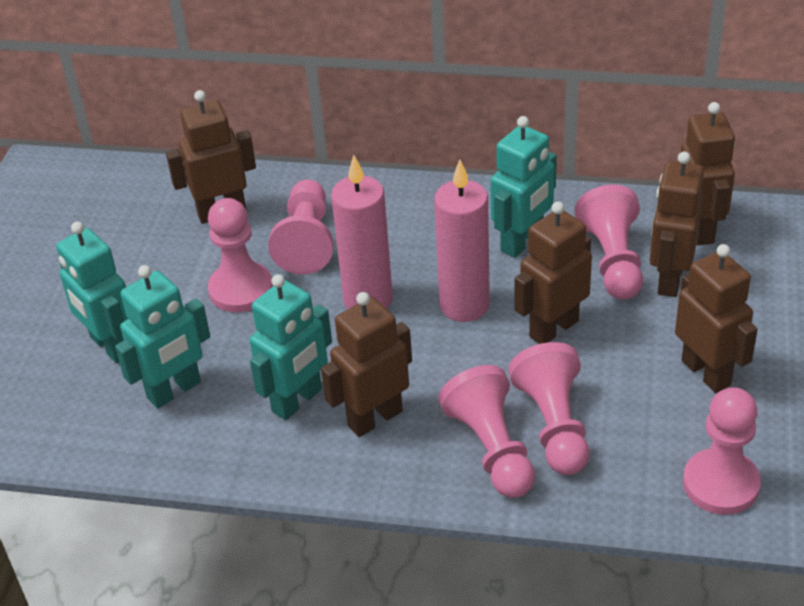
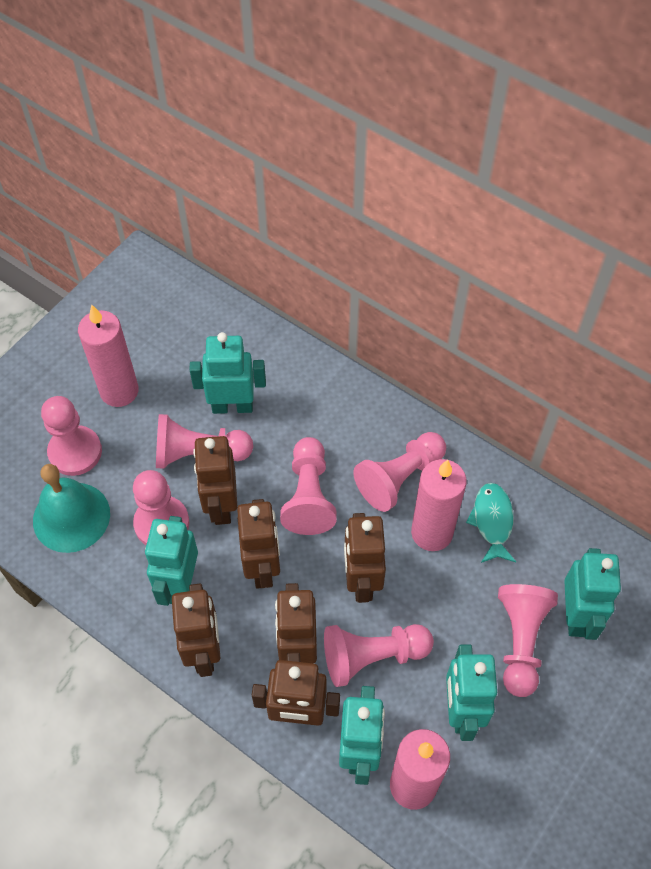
pink candle: [331,155,393,309] [434,159,490,322] = 2 -> [78,304,139,407] [390,729,450,810] [411,459,467,551] = 3
pink pawn: [208,198,273,312] [268,179,333,275] [438,365,535,498] [508,342,589,475] [575,185,643,300] [683,387,761,515] = 6 -> [41,396,102,476] [133,470,189,545] [156,414,253,469] [280,437,337,535] [324,624,434,687] [354,432,446,512] [498,584,558,697] = 7
turquoise bell: none = 0 -> [33,464,110,553] = 1
turquoise fish: none = 0 -> [466,483,516,563] = 1
turquoise robot: [56,221,129,364] [115,265,210,409] [250,274,332,420] [490,116,557,258] = 4 -> [145,516,198,606] [190,332,266,414] [339,686,385,785] [446,645,497,741] [564,548,621,640] = 5

